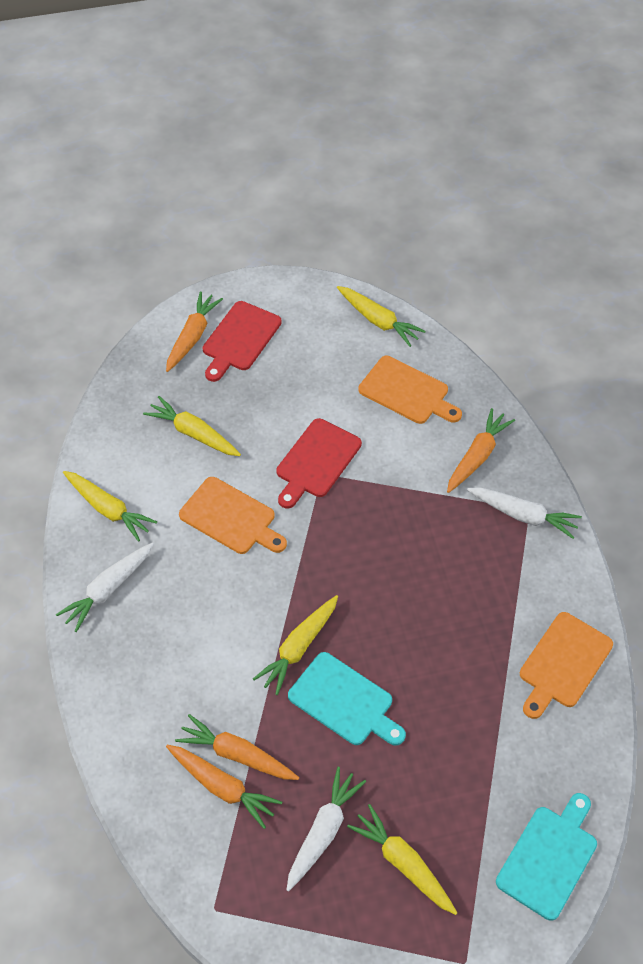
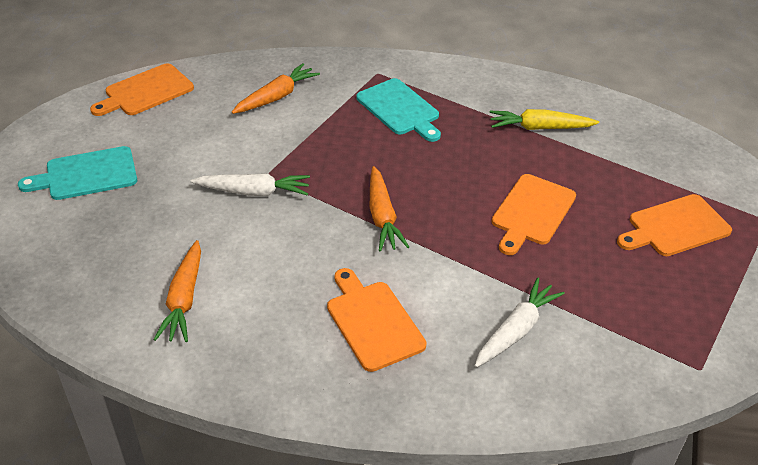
orange carrot: [166,291,223,372] [166,745,282,829] [175,714,299,780] [447,408,515,493] = 4 -> [153,240,201,342] [232,63,320,114] [370,166,409,252] = 3
orange cutting board: [179,477,287,554] [358,356,462,424] [520,612,613,719] = 3 -> [90,63,194,116] [327,268,427,372] [492,174,576,255] [617,194,732,256] = 4
red cutting board: [203,301,282,382] [276,418,362,509] = 2 -> none = 0
white carrot: [56,543,153,632] [286,767,366,892] [467,487,582,539] = 3 -> [190,173,310,196] [474,278,565,368] = 2
yellow carrot: [63,471,157,542] [143,396,241,456] [253,595,338,695] [337,286,426,347] [347,804,457,915] = 5 -> [489,109,599,130] = 1

